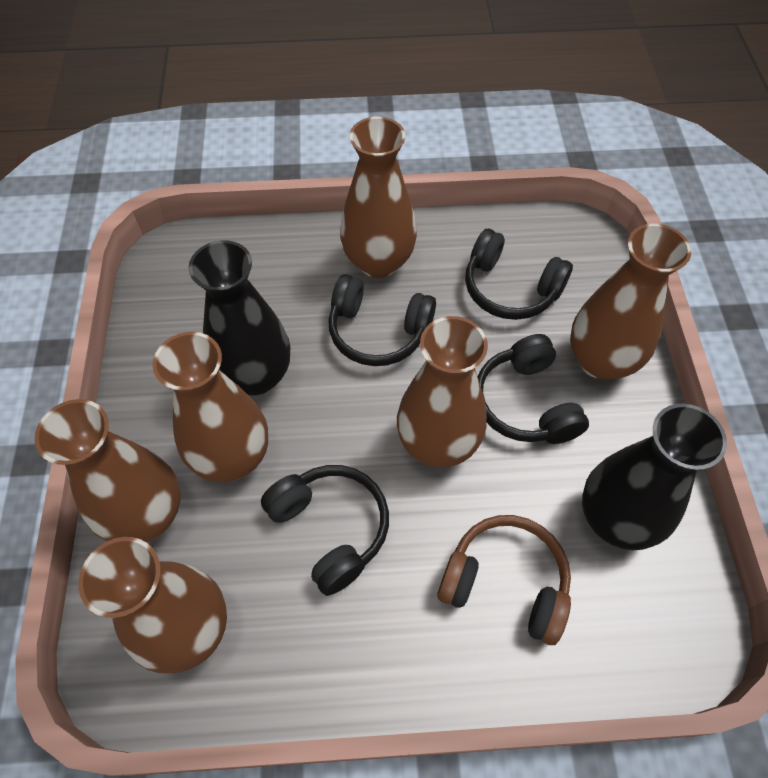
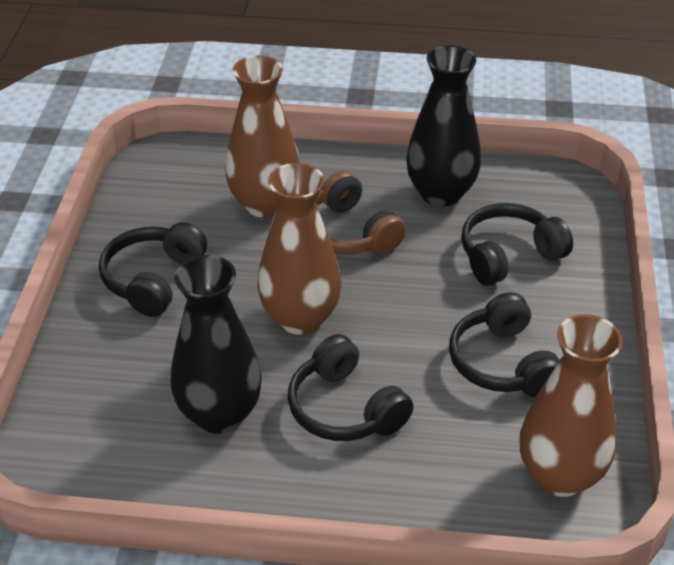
brown vase: [35,399,181,542] [78,537,227,673] [153,332,268,482] [340,116,417,278] [397,316,488,467] [570,223,691,380] = 6 -> [225,55,300,218] [258,163,341,335] [520,314,623,497] = 3

